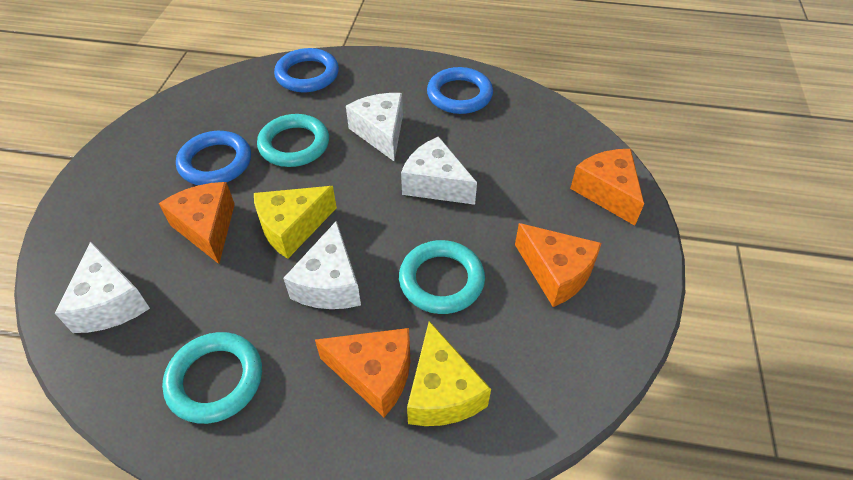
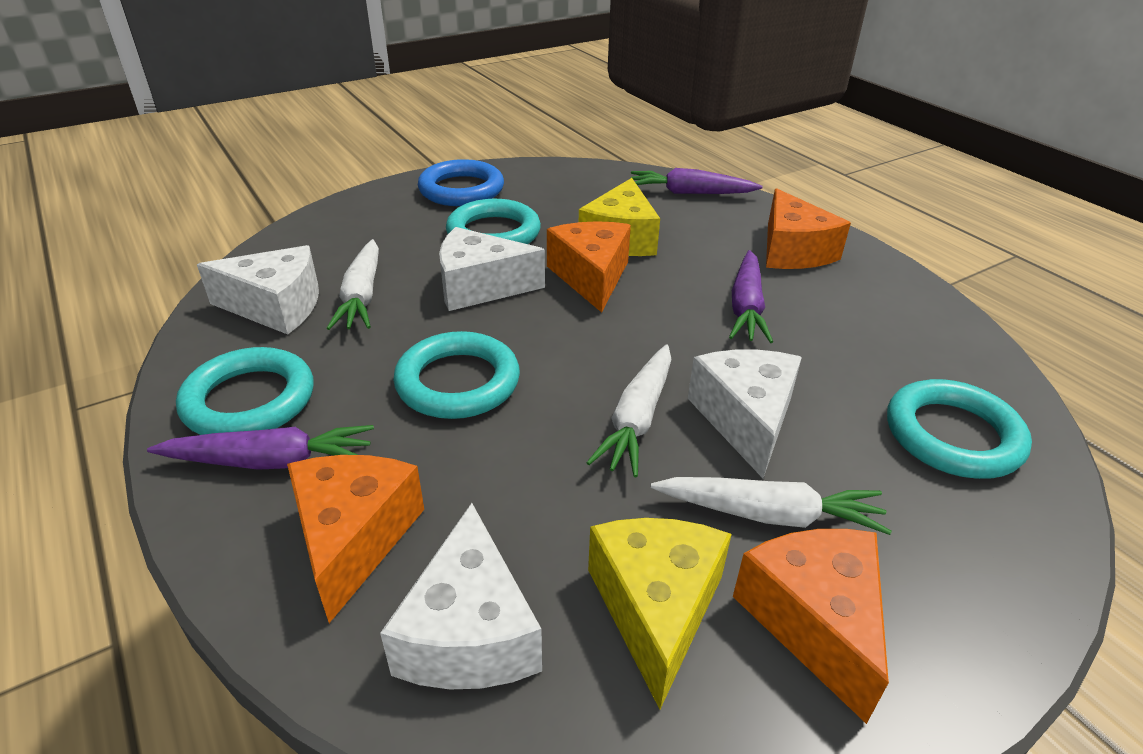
blue ring: [176,131,251,185] [274,48,339,92] [427,67,493,114] = 3 -> [418,159,504,206] = 1
purple carrot: none = 0 -> [147,425,374,470] [630,168,763,194] [729,250,773,343] = 3
turquoise ring: [162,332,262,424] [257,114,329,167] [399,240,485,314] = 3 -> [176,347,314,435] [393,331,520,419] [446,199,541,244] [887,379,1032,479] = 4
white carrot: none = 0 -> [327,239,379,330] [586,344,671,477] [651,477,892,535] = 3

